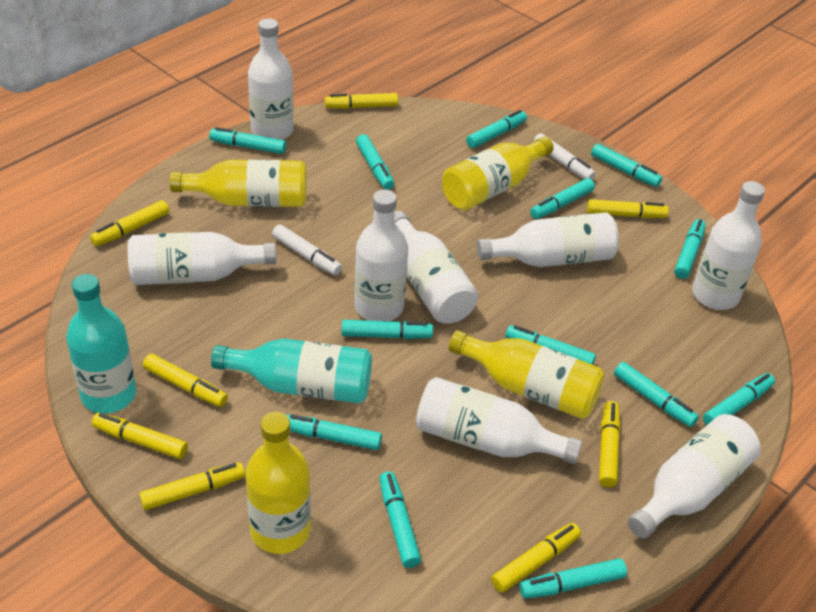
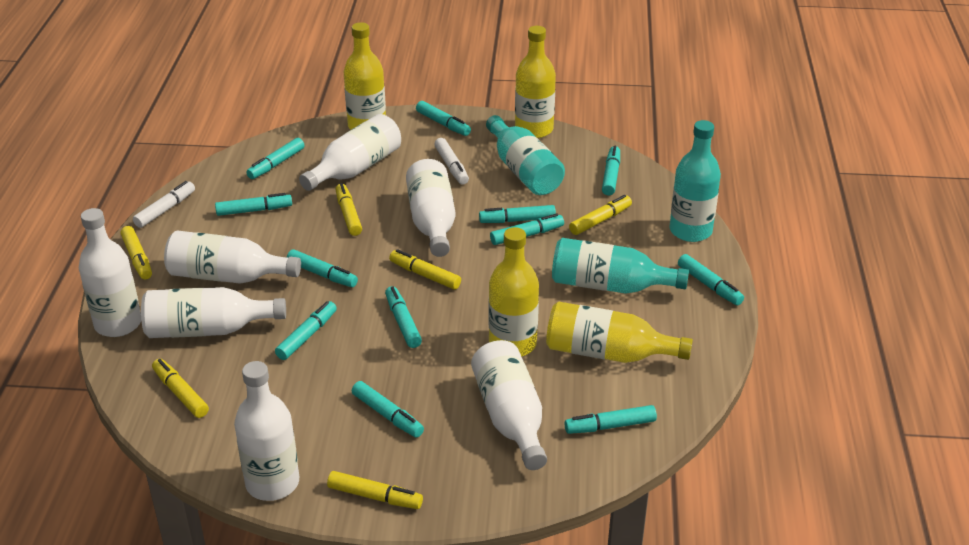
turquoise bottle: [66,274,136,413] [211,339,372,403] = 2 -> [486,115,565,195] [552,238,689,293] [669,120,721,242] = 3
turquoise marker: [209,127,286,154] [287,414,382,450] [342,320,433,339] [356,134,394,190] [379,471,421,568] [466,110,527,148] [505,325,596,365] [519,558,627,599] [530,178,595,219] [591,144,662,187] [614,362,699,427] [674,219,706,279] [703,373,775,425] = 13 -> [215,193,292,216] [246,138,304,179] [275,301,337,360] [287,249,358,287] [352,381,424,438] [385,286,422,348] [416,101,471,136] [479,205,556,223] [490,213,564,245] [565,405,657,434] [602,146,620,196] [678,254,744,305] = 12
white bottle: [128,232,276,285] [248,18,294,140] [354,190,408,321] [394,211,478,324] [416,377,582,464] [477,212,619,267] [628,414,761,539] [692,181,765,310] = 8 -> [79,208,141,337] [141,287,286,338] [164,230,301,284] [234,361,299,501] [299,114,401,191] [406,159,456,257] [471,340,547,470] = 7
yellow marker: [90,200,169,246] [92,413,188,459] [139,462,245,510] [143,354,228,407] [325,93,398,109] [491,523,581,593] [587,199,669,218] [599,401,620,487] = 8 -> [120,226,152,279] [152,359,209,418] [327,471,423,509] [335,183,362,236] [389,249,461,289] [569,195,632,235] = 6

